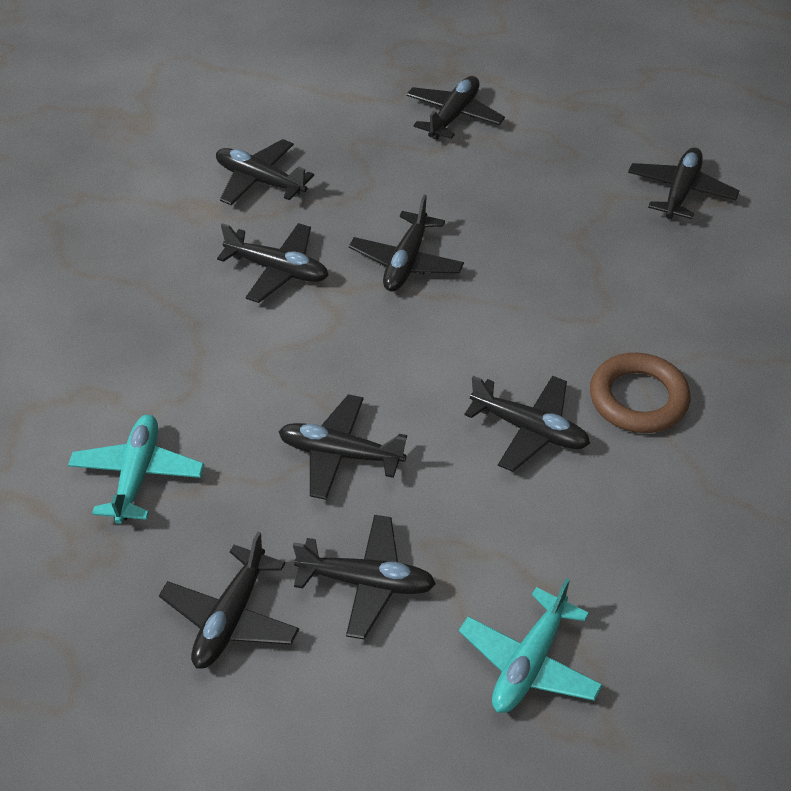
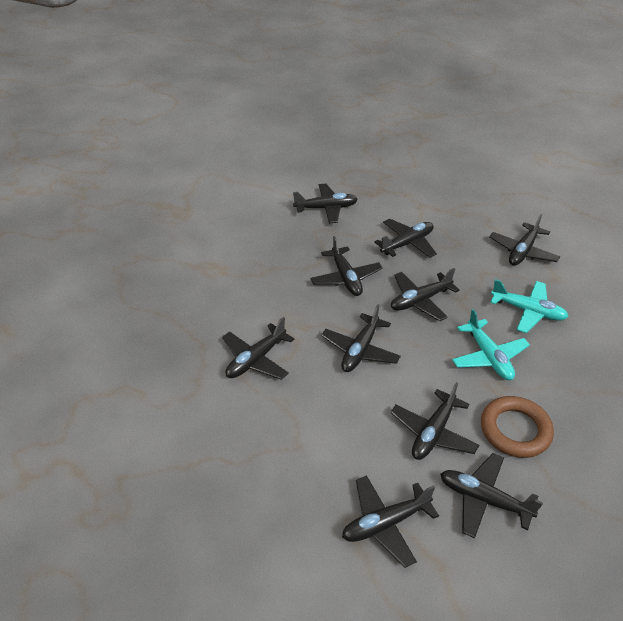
black plane: [159,532,299,669] [216,139,314,205] [217,223,329,303] [278,394,407,500] [293,515,436,639] [349,195,464,292] [406,76,505,140] [464,376,590,472] [628,148,739,220] = 9 -> [222,317,294,380] [293,184,358,223] [310,236,383,296] [321,304,401,372] [342,475,439,568] [374,219,437,258] [391,268,459,321] [391,382,479,460] [440,453,543,538] [489,214,560,266] = 10

